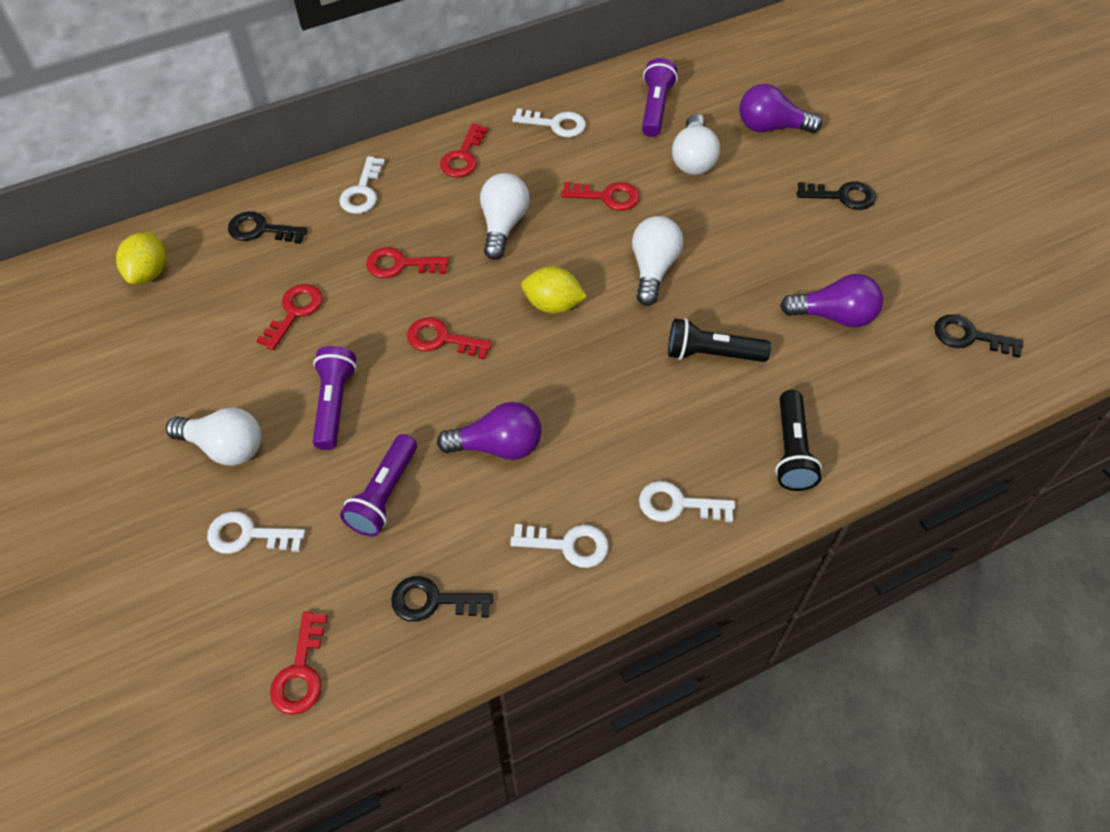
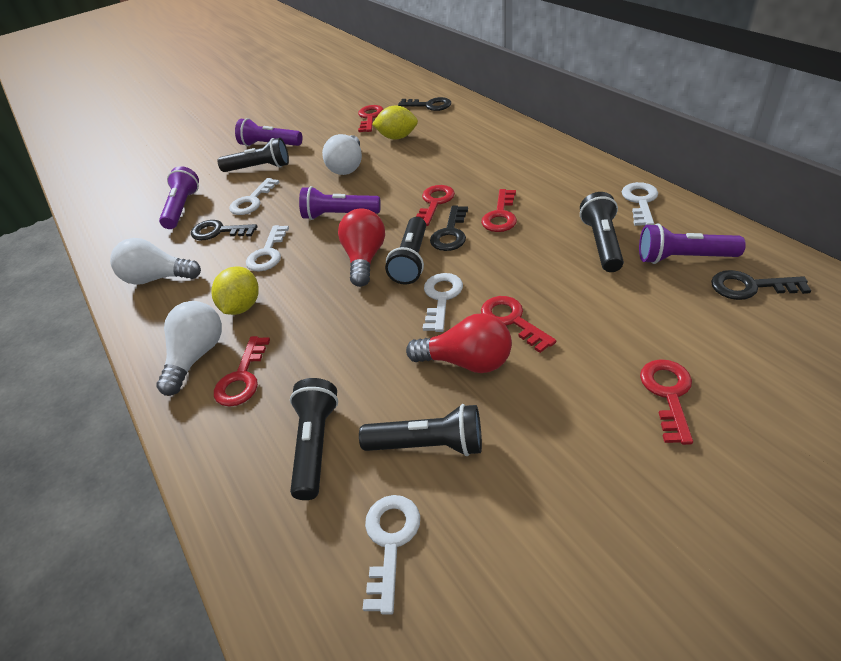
black flashlight: [668,318,771,362] [775,390,822,491] = 2 -> [218,138,289,172] [290,378,338,500] [359,404,482,456] [385,217,426,285] [580,192,624,272] = 5
purple flashlight: [313,346,357,450] [340,434,417,536] [642,58,678,137] = 3 -> [159,166,199,229] [235,118,302,146] [299,186,381,220] [639,223,746,264] = 4
purple light bulb: [437,402,542,460] [739,84,822,133] [780,274,883,328] = 3 -> none = 0
red light bulb: none = 0 -> [338,209,385,287] [406,313,512,373] = 2
white light bulb: [166,407,261,466] [480,173,530,260] [632,216,683,306] [672,114,720,175] = 4 -> [110,238,201,285] [157,301,222,396] [322,134,362,175] = 3

